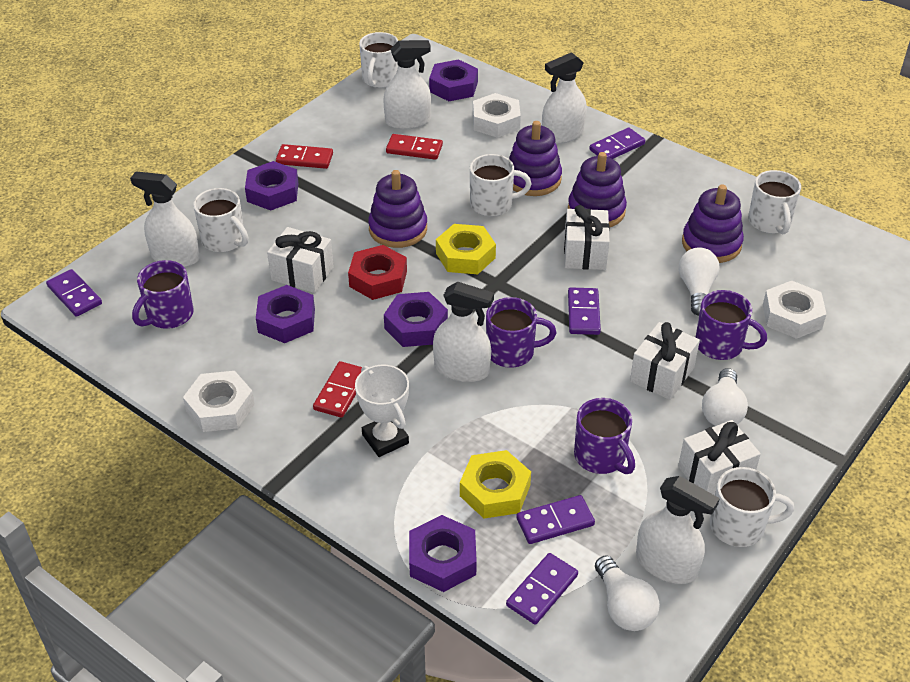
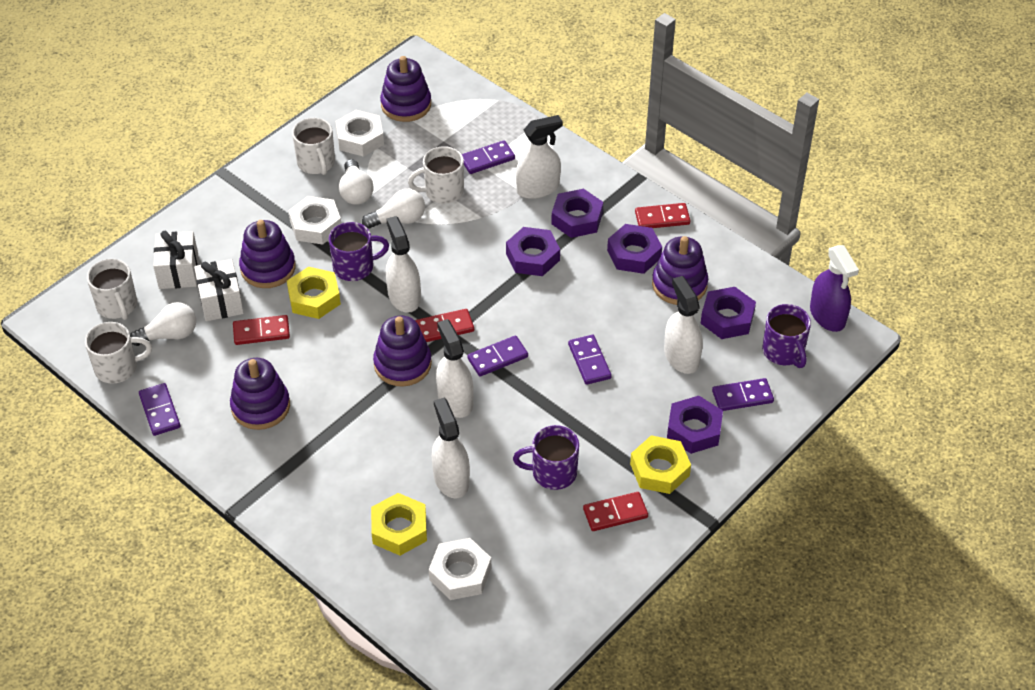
purple mug: [132,260,193,329] [486,297,556,368] [574,398,635,474] [695,290,767,360] = 4 -> [329,222,389,281] [513,425,579,490] [762,304,811,368] = 3
purple spray bottle: none = 0 -> [810,245,859,332] = 1
purple stacking toy: [368,170,427,248] [509,121,562,196] [568,152,627,227] [682,184,744,263] = 4 -> [230,358,290,430] [239,220,296,288] [373,316,432,386] [380,56,431,122] [652,236,708,305] = 5
red domino: [276,144,333,169] [313,361,362,418] [386,134,443,160] = 3 -> [233,315,290,345] [415,309,474,342] [583,492,648,531] [635,203,691,228] = 4
red nut: [348,245,407,300] = 1 -> none = 0
white gift: [267,227,334,293] [564,205,610,270] [630,322,700,400] [678,420,761,495] = 4 -> [153,231,198,289] [194,259,244,321] = 2
white mug: [193,188,248,252] [359,32,398,88] [470,154,532,216] [710,467,794,547] [748,170,801,234] = 5 -> [85,322,152,384] [87,259,137,320] [292,118,335,175] [408,146,464,204] = 4
white trophy: [355,365,409,457] = 1 -> none = 0
yellow nut: [436,224,496,274] [460,450,531,518] = 2 -> [287,267,341,319] [371,493,427,556] [630,435,691,494] = 3

